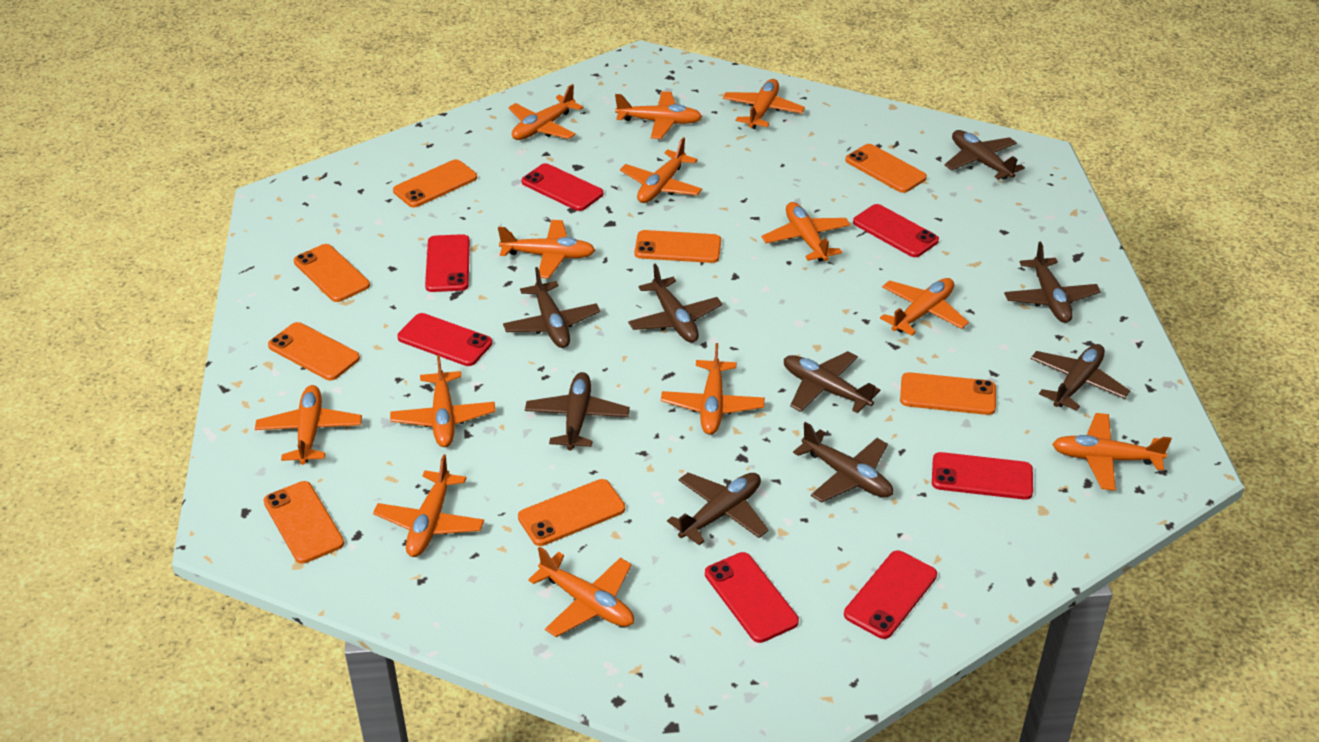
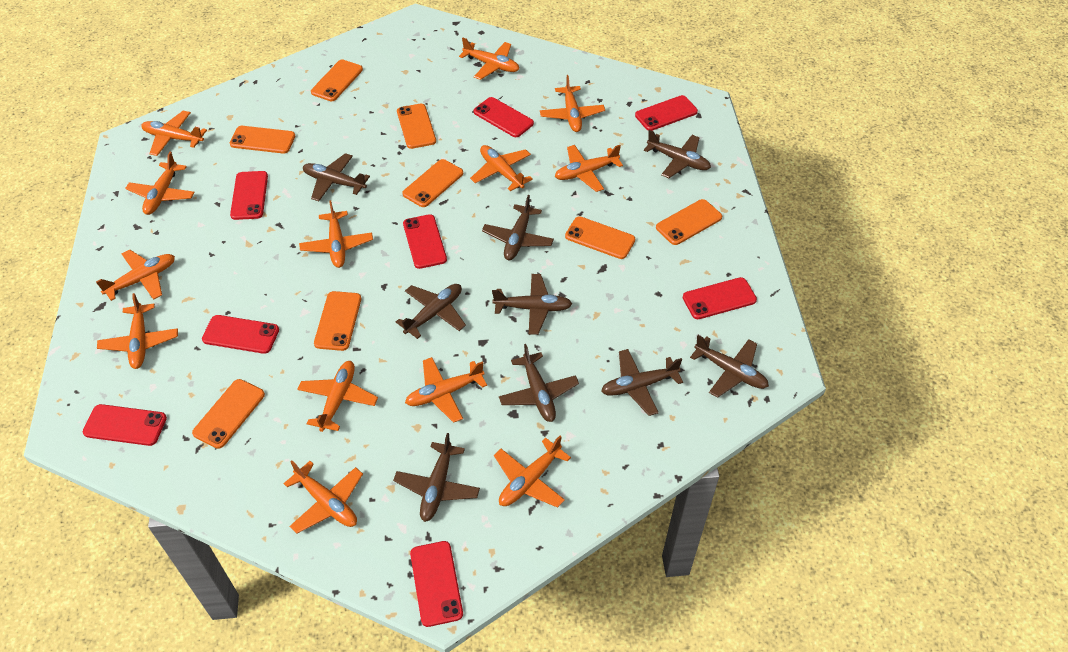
red phone: [397,313,492,366] [425,234,470,292] [521,163,603,211] [705,552,799,643] [844,551,937,639] [853,204,939,257] [932,452,1033,500] = 7 -> [83,404,167,446] [202,315,279,354] [230,171,268,220] [403,214,447,269] [410,541,463,627] [474,97,534,137] [635,95,698,131] [683,277,757,319] = 8

